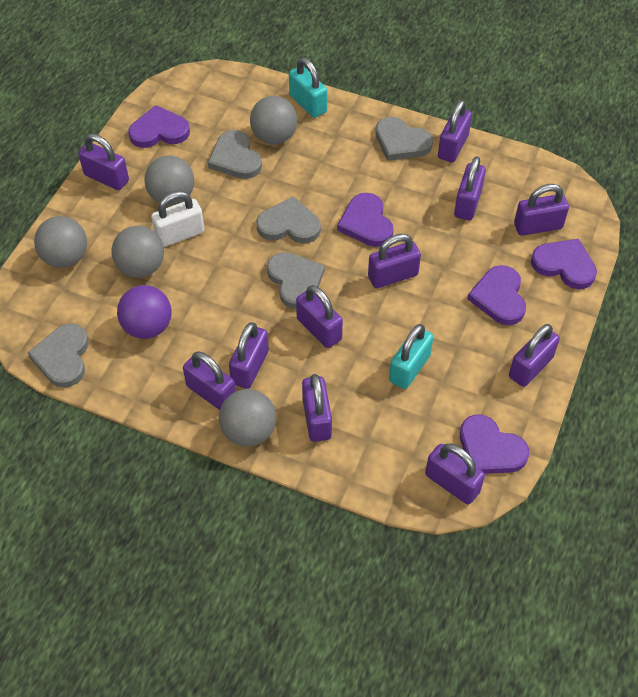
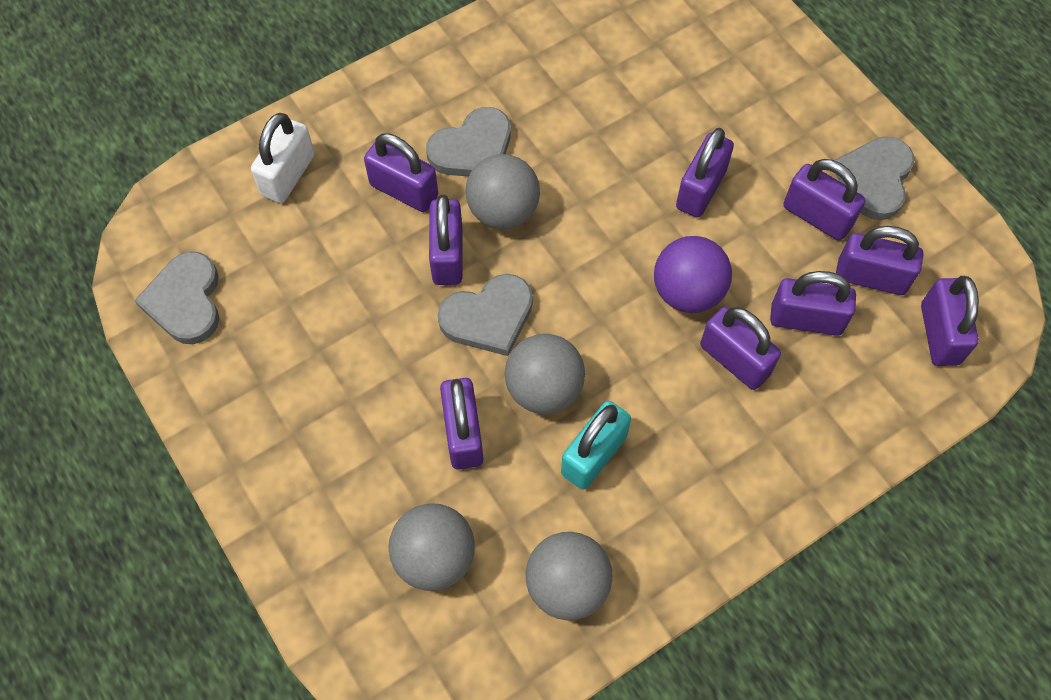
grey ball: [34,216,87,268] [111,226,164,278] [145,156,194,205] [219,389,276,447] [250,96,297,144] = 5 -> [388,504,475,591] [466,154,540,229] [505,334,585,414] [526,532,613,620] = 4
grey heart: [28,323,89,388] [208,130,262,179] [256,196,321,244] [267,252,325,309] [375,117,433,161] = 5 -> [134,252,219,344] [426,107,511,177] [437,274,533,356] [835,137,914,220] = 4
purple heart: [128,105,190,148] [337,193,394,247] [460,414,529,474] [467,265,526,325] [531,239,597,289] = 5 -> none = 0
purple padlock: [78,134,129,190] [183,351,236,410] [229,322,269,389] [296,285,343,348] [302,374,332,442] [368,234,421,288] [425,443,485,505] [438,100,472,162] [454,156,486,220] [509,324,560,387] [514,184,569,236] = 11 -> [364,133,438,212] [429,195,462,285] [440,378,483,469] [676,128,734,217] [700,306,781,390] [770,271,856,336] [783,159,865,241] [836,226,924,295] [921,276,979,366] = 9
turquoise padlock: [289,58,327,118] [389,324,433,389] = 2 -> [561,401,631,490] = 1

